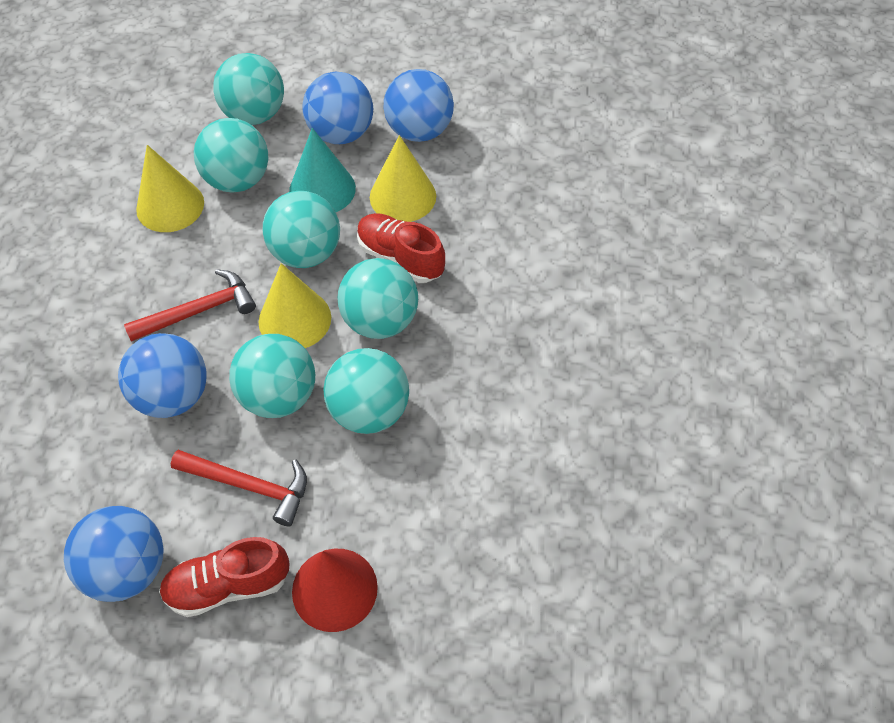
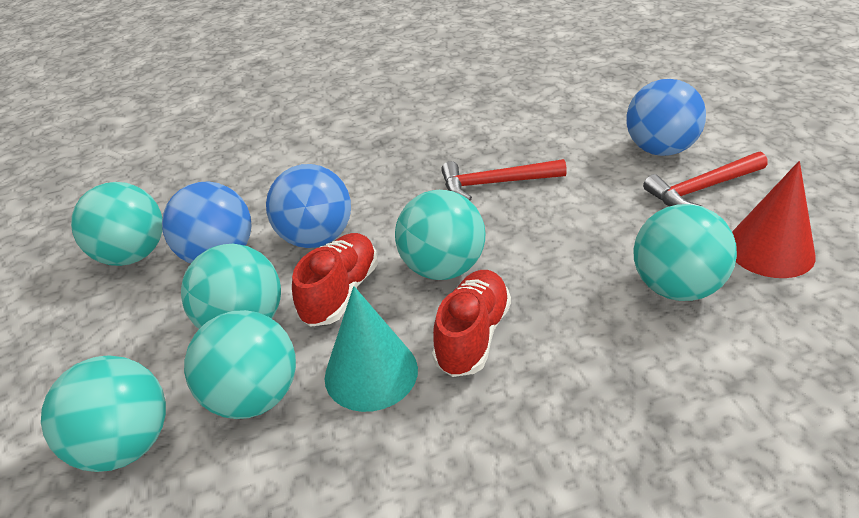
blue ball: [64,506,164,602] [118,333,207,418] [302,72,373,144] [384,69,454,142] = 4 -> [162,181,252,264] [266,164,351,248] [626,79,706,156] = 3
yellow cone: [136,145,204,232] [258,263,331,348] [370,135,436,222] = 3 -> none = 0

